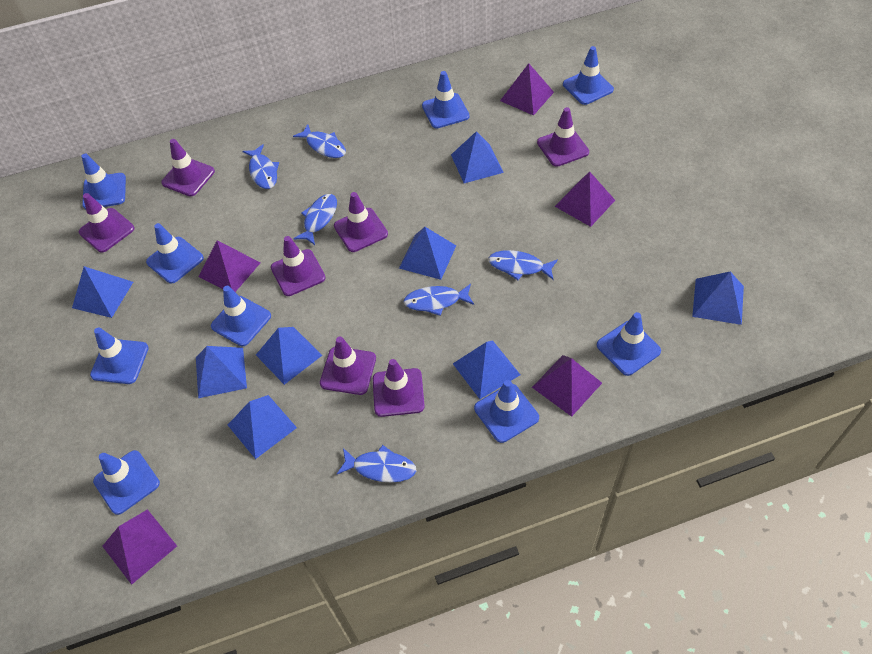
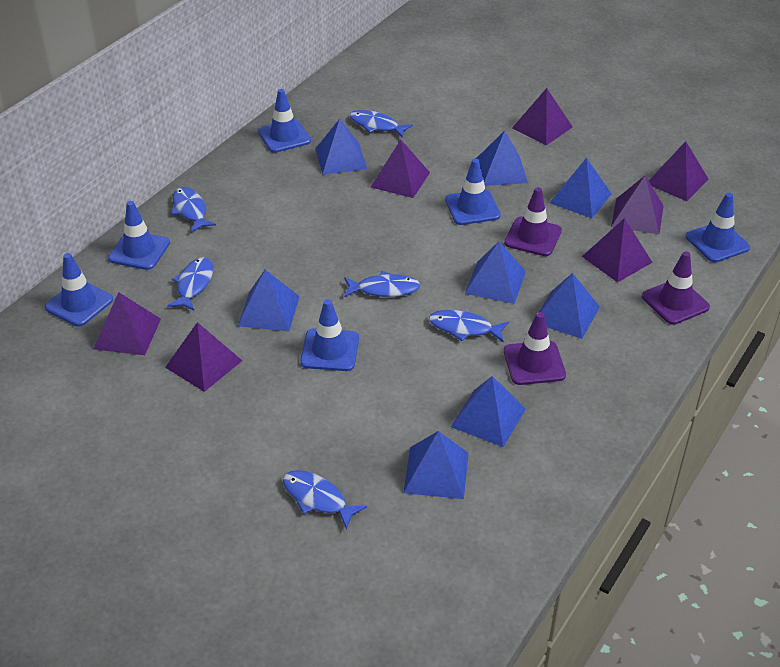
blue traffic cone: [81,153,126,209] [90,327,149,384] [93,450,160,515] [146,223,204,283] [211,286,271,346] [422,71,470,128] [474,380,539,443] [563,46,614,105] [597,312,661,376] = 9 -> [45,253,113,327] [108,201,170,270] [258,89,311,153] [300,299,359,371] [445,159,501,225] [686,193,750,262] = 6
purple pyramid: [102,509,177,585] [199,240,260,292] [500,63,554,116] [532,355,602,417] [555,172,615,227] = 5 -> [93,292,161,355] [165,322,242,392] [371,140,430,198] [512,88,573,145] [582,218,653,283] [611,176,664,235] [649,141,709,201] = 7
purple traffic cone: [79,193,134,253] [161,139,215,197] [271,236,326,296] [320,337,376,395] [334,192,388,252] [373,359,425,417] [537,107,589,167] = 7 -> [504,187,562,256] [504,312,566,385] [642,251,710,325] = 3

